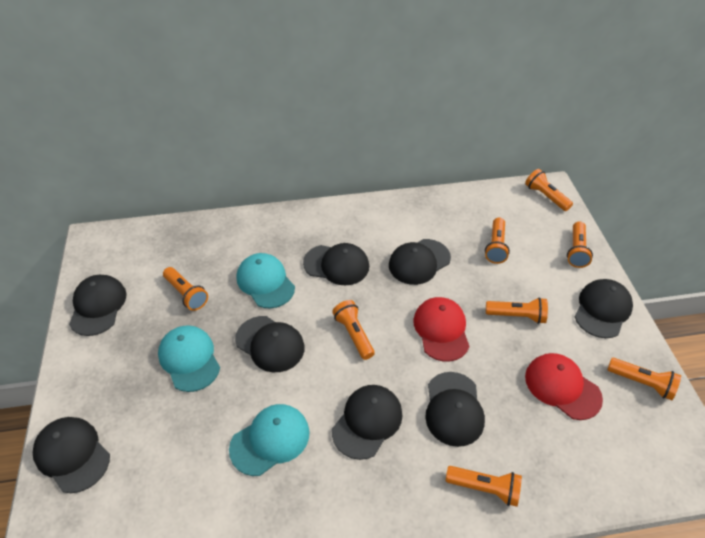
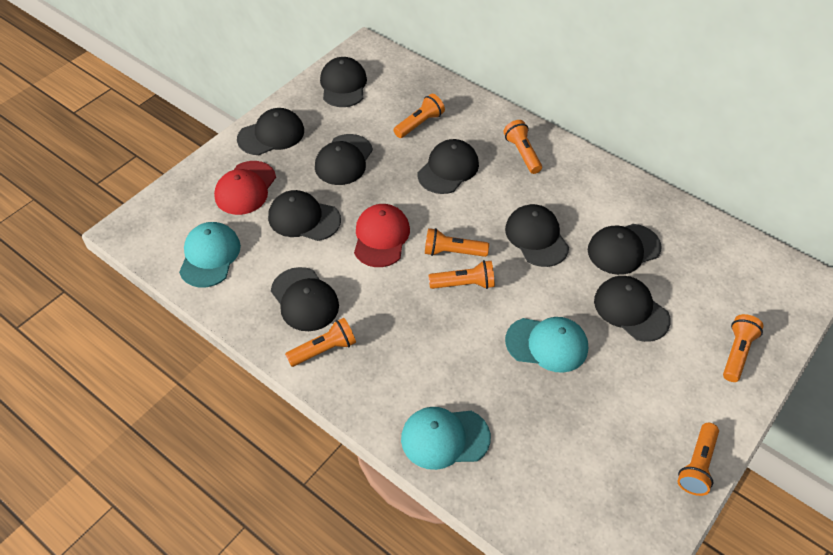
black cap: [33,417,110,493] [69,275,127,336] [235,316,305,372] [303,243,369,285] [332,385,402,460] [389,239,451,285] [425,372,485,447] [574,279,633,338] = 8 -> [237,108,304,155] [268,190,341,241] [271,267,339,331] [315,134,373,185] [320,57,367,107] [418,139,479,194] [505,204,569,267] [588,224,662,275] [594,276,671,342] = 9
orange flashlight: [163,267,208,311] [332,300,375,360] [446,466,522,507] [485,218,510,264] [486,297,548,324] [525,169,573,211] [567,221,593,268] [607,358,681,400] = 8 -> [285,318,356,367] [393,94,445,138] [425,228,489,257] [428,260,495,289] [503,120,542,174] [678,423,719,496] [723,314,764,382] = 7

